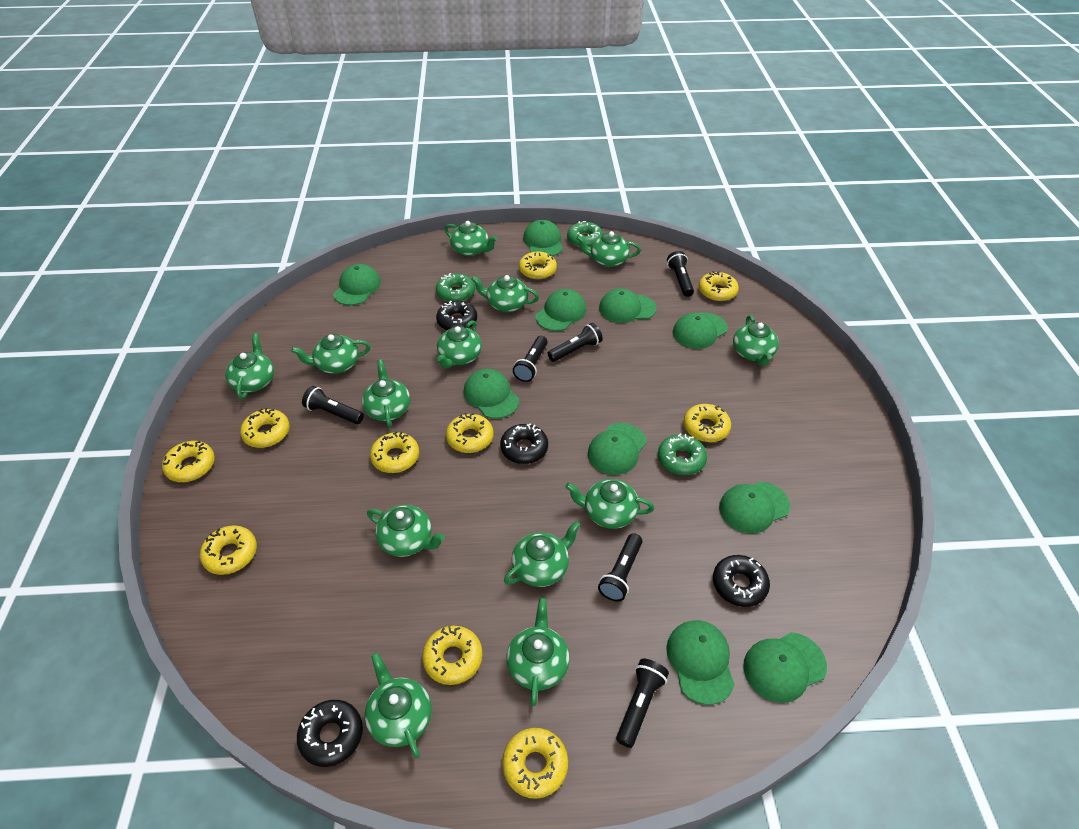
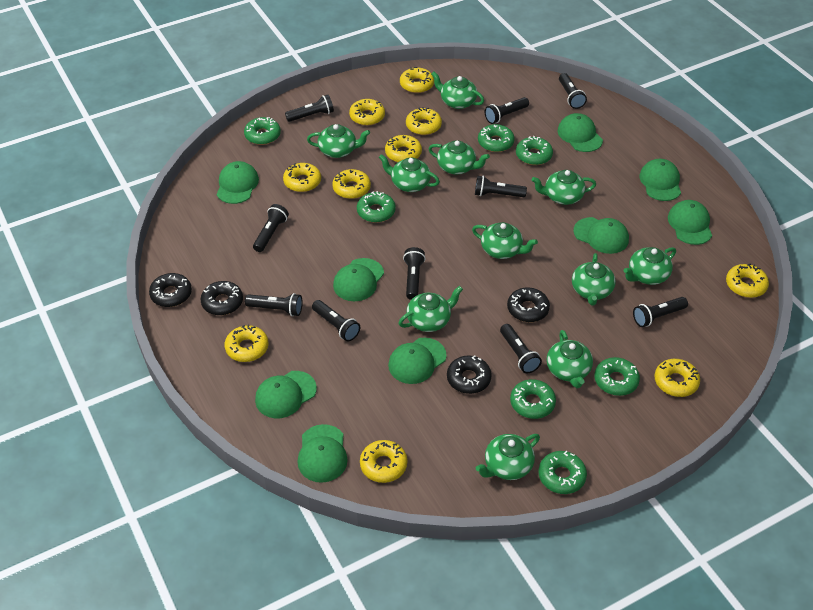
black flashlight: [302,386,364,424] [513,336,548,382] [548,323,603,362] [598,533,642,601] [616,659,669,748] [667,251,694,297] = 6 -> [245,293,303,316] [253,204,289,252] [285,95,334,122] [312,300,360,341] [403,247,426,300] [475,176,527,197] [485,97,529,124] [500,324,542,373] [559,73,587,109] [633,297,688,327] = 10
green cap: [333,264,381,305] [464,369,519,419] [523,219,563,256] [536,289,586,331] [588,423,647,475] [599,288,656,323] [666,620,735,705] [673,312,728,349] [719,481,790,533] [743,632,827,703] = 10 -> [217,161,259,204] [255,371,317,418] [298,424,348,483] [333,258,384,301] [388,338,446,384] [558,113,603,152] [573,217,629,254] [639,159,681,201] [668,200,712,245] = 9
green donut: [436,273,475,302] [567,221,603,247] [658,433,707,475] = 3 -> [244,117,281,145] [357,191,396,223] [478,124,515,152] [510,379,556,419] [516,136,553,165] [538,451,587,494] [594,357,640,396] = 7
green teapot: [225,333,274,399] [291,334,371,374] [362,360,410,428] [365,653,432,758] [367,505,445,557] [437,320,482,368] [444,221,497,256] [471,275,539,312] [504,521,581,587] [506,598,570,706] [565,479,654,529] [576,231,641,267] [733,315,779,366] = 13 -> [307,124,370,158] [379,154,440,192] [398,286,463,332] [429,140,490,175] [431,72,484,109] [472,222,538,259] [476,434,540,480] [532,170,596,205] [546,330,593,388] [572,253,616,306] [623,247,676,285] = 11

